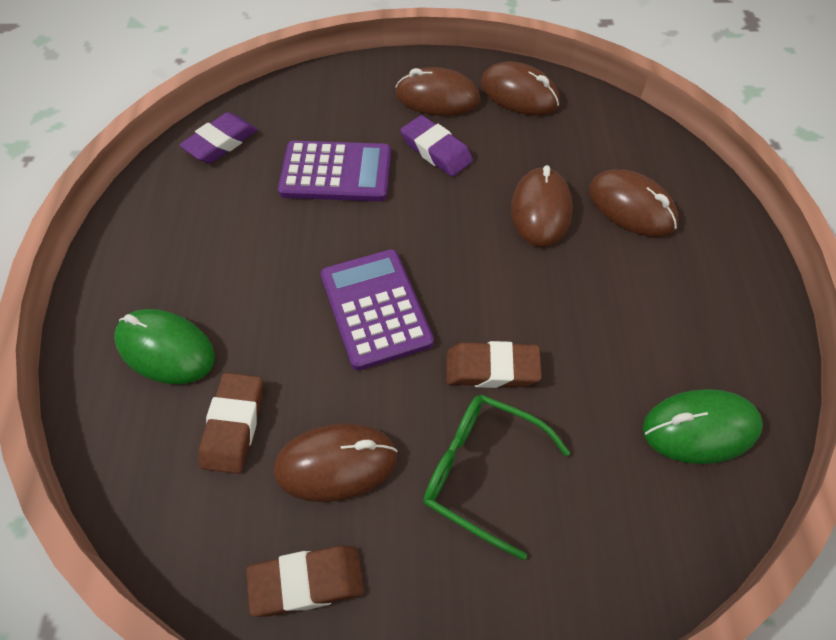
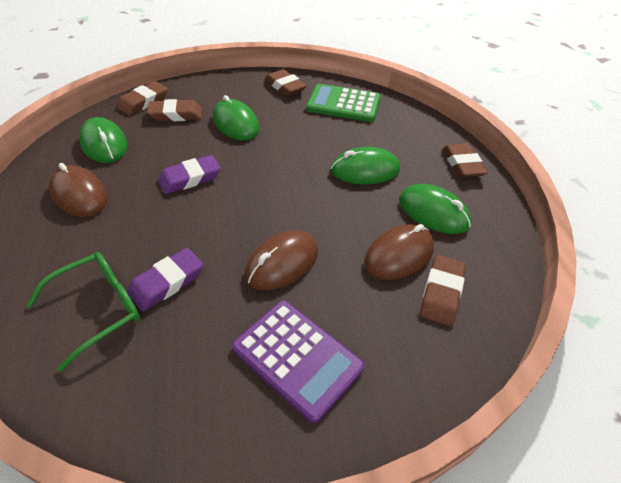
brown eraser: [199,373,263,474] [246,545,364,617] [446,341,542,388] = 3 -> [117,81,168,116] [147,99,202,121] [265,69,307,96] [420,255,466,326] [443,143,488,178] = 5
brown mouse: [274,423,397,502] [396,67,480,116] [481,61,560,115] [511,165,573,247] [589,169,678,237] = 5 -> [49,163,107,217] [245,230,318,290] [364,224,434,280] = 3
green calculator: none = 0 -> [306,84,381,122] = 1
green mouse: [114,309,215,384] [643,389,763,464] = 2 -> [79,117,127,163] [213,95,260,140] [331,147,400,184] [399,184,471,234] = 4
purple calculator: [278,141,391,201] [321,249,434,370] = 2 -> [232,300,364,423] = 1

